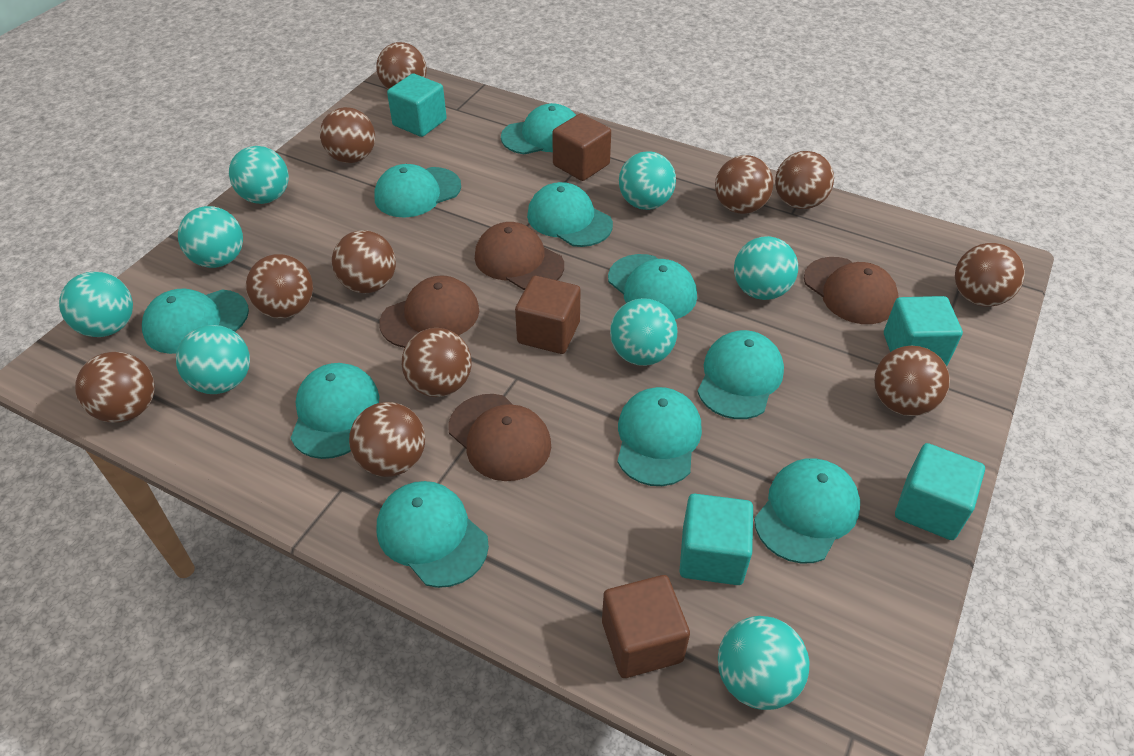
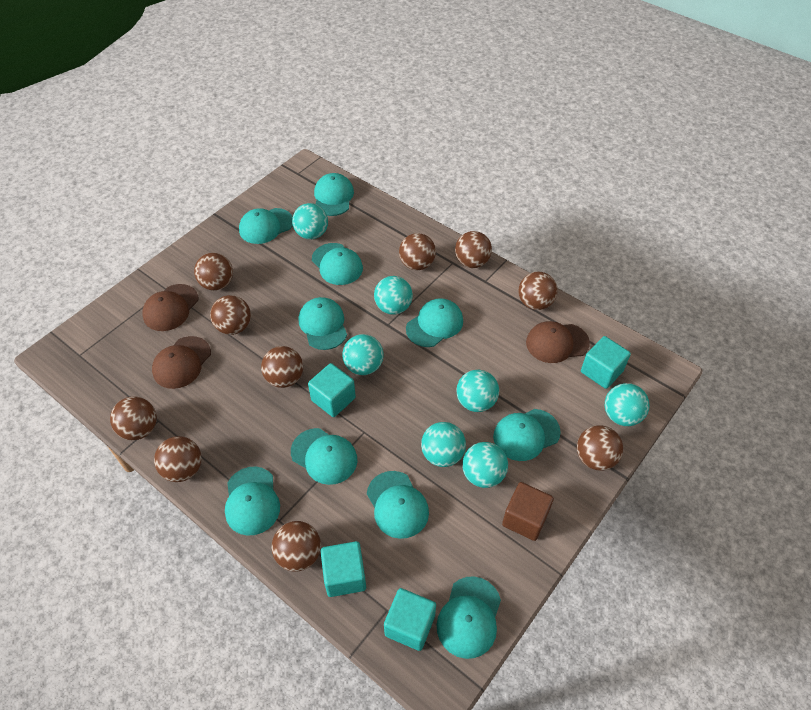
brown ball: [75,352,155,423] [246,254,313,318] [320,107,375,163] [332,230,396,293] [349,402,425,477] [376,42,427,89] [402,328,472,397] [715,155,773,214] [775,151,834,209] [874,346,950,416] [955,243,1025,307] = 11 -> [110,397,157,440] [154,436,202,482] [194,253,233,291] [210,295,251,335] [261,346,303,388] [271,521,321,572] [399,233,436,270] [455,231,492,268] [518,272,558,310] [577,425,623,471] = 10
brown cap: [379,275,479,348] [448,394,551,481] [475,222,564,290] [804,257,899,324] = 4 -> [142,284,198,331] [152,336,211,389] [526,321,590,363] = 3
brown cube: [515,276,581,354] [552,113,611,181] [602,575,690,678] = 3 -> [502,482,554,541] = 1
turquoise ball: [59,272,133,337] [176,325,250,394] [178,206,243,268] [229,146,289,204] [610,298,678,366] [619,151,676,210] [718,616,810,710] [734,236,798,300] = 8 -> [292,203,328,239] [342,334,383,375] [374,276,413,315] [421,422,466,467] [457,370,499,412] [462,442,508,488] [605,383,650,426] = 7

